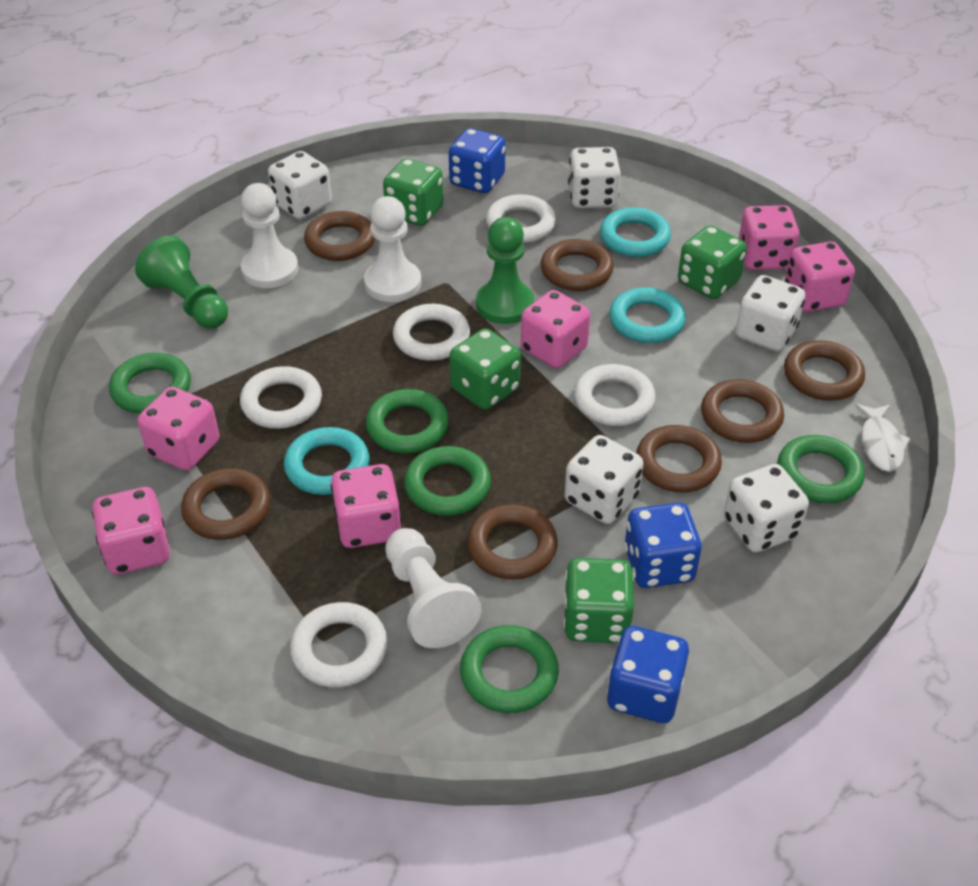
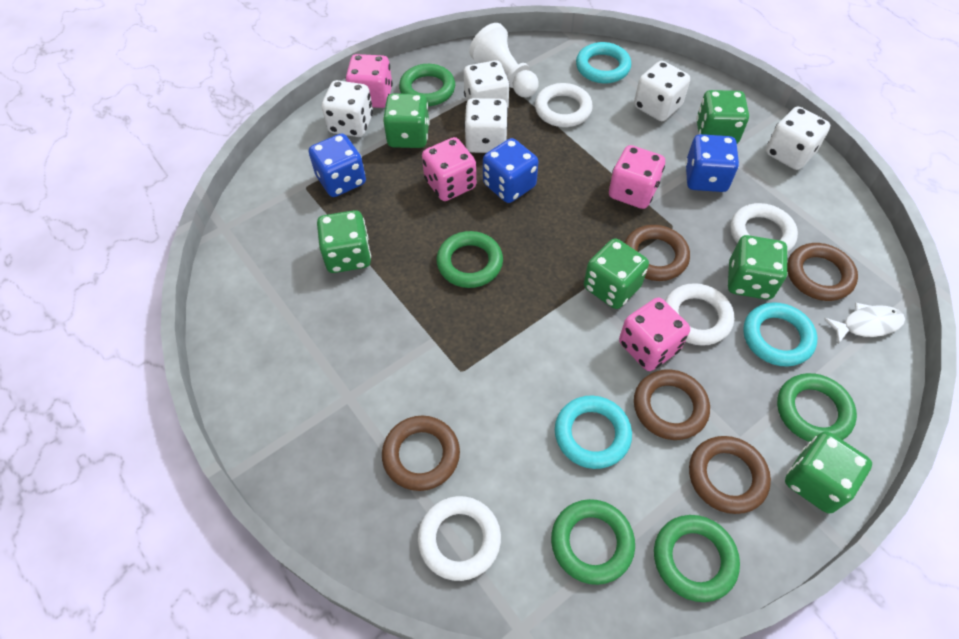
brown ring: [181,468,270,540] [304,211,375,261] [467,504,558,579] [541,239,614,291] [636,425,722,493] [701,379,784,443] [784,340,865,401] = 7 -> [382,416,460,491] [624,225,690,281] [634,370,710,440] [689,436,771,514] [787,243,858,301] = 5
green dice: [383,158,443,226] [449,328,521,410] [564,558,634,643] [678,225,747,299] = 4 -> [317,210,371,273] [383,93,430,148] [584,238,649,309] [696,90,749,144] [728,235,788,300] [785,431,872,513] = 6
green pawn: [135,236,228,328] [476,217,534,324] = 2 -> none = 0
pink dice: [92,487,170,575] [138,387,220,471] [331,464,401,548] [521,290,590,368] [739,205,800,270] [785,241,855,312] = 6 -> [346,54,393,108] [422,137,476,201] [609,145,665,209] [619,298,690,371] = 4
white pawn: [241,183,298,288] [364,196,421,302] [385,528,482,648] = 3 -> [469,23,539,97] = 1
white ring: [240,366,322,429] [290,602,388,688] [393,304,470,361] [486,194,556,243] [574,364,656,426] = 5 -> [418,496,501,581] [535,83,593,127] [665,283,734,346] [731,203,798,252] = 4

